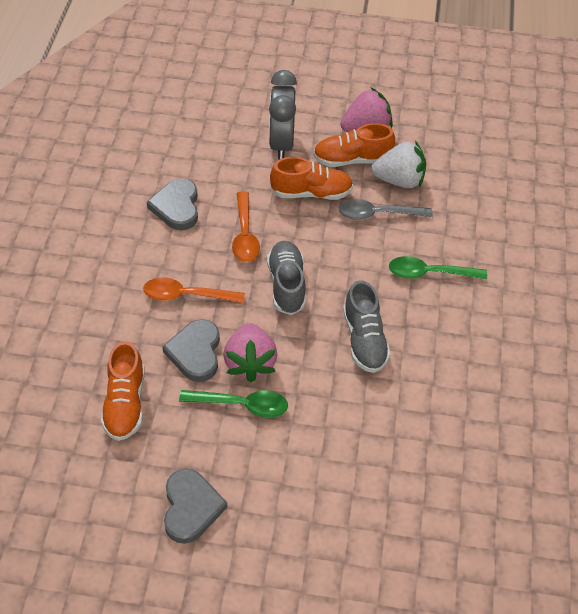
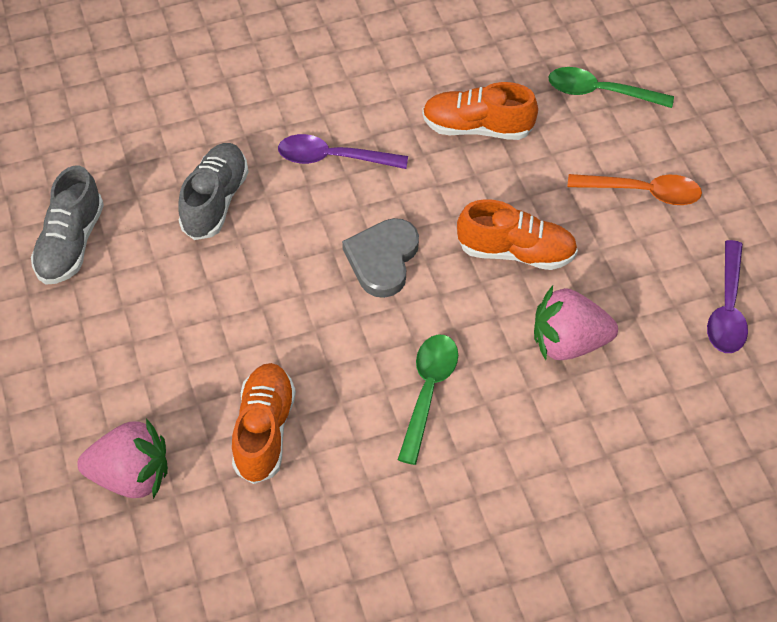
grey clock: [269,70,297,160] = 1 -> none = 0
grey heart: [147,178,198,231] [162,319,220,382] [164,469,228,544] = 3 -> [342,218,419,298] = 1
grey spoon: [338,199,433,220] = 1 -> none = 0
orange spoon: [143,277,245,303] [232,191,260,262] = 2 -> [567,174,702,205] = 1
purple spoon: none = 0 -> [278,134,408,169] [707,240,748,353] = 2
white strawberry: [371,140,426,188] = 1 -> none = 0

